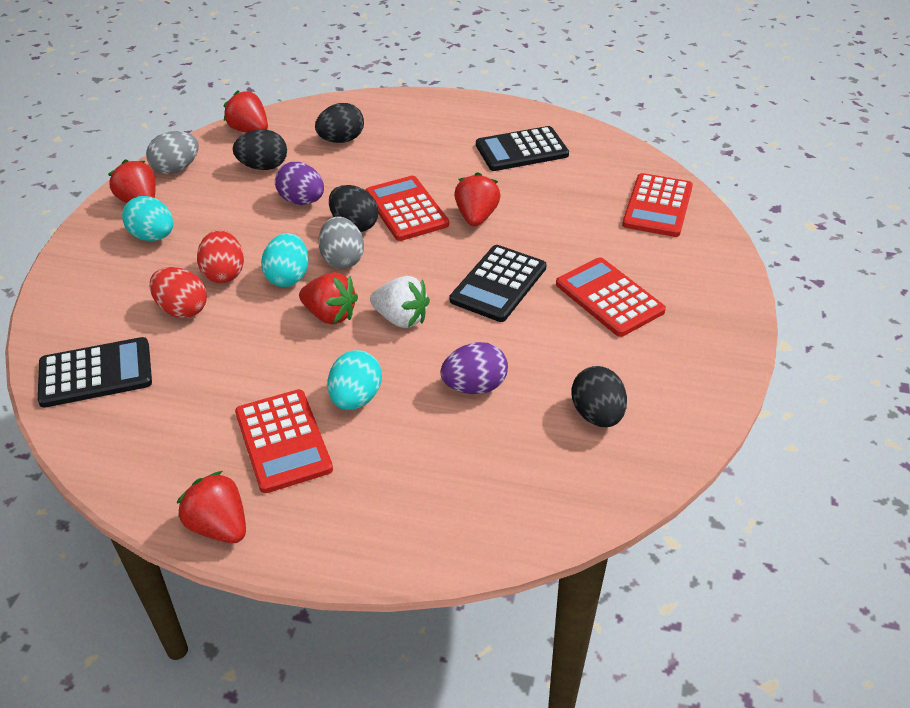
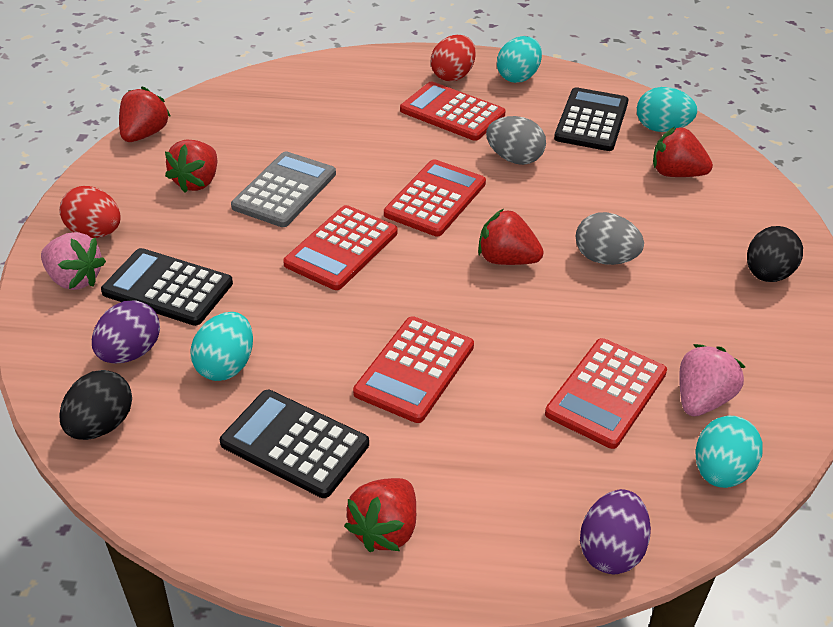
black egg: [233,129,287,170] [315,103,364,143] [329,185,378,232] [571,366,627,427] = 4 -> [59,370,132,440] [747,226,803,282] = 2
grey calculator: none = 0 -> [231,151,336,227] = 1
pink strawberry: none = 0 -> [41,232,106,290] [679,344,745,416] = 2
red calculator: [235,389,333,493] [365,176,449,241] [556,257,666,337] [622,173,693,237] = 4 -> [283,205,397,290] [353,316,474,423] [384,159,486,236] [400,81,506,141] [545,338,667,449] = 5
turquoise egg: [122,196,174,241] [261,233,308,287] [328,350,382,410] = 3 -> [191,312,253,381] [497,36,542,83] [637,87,697,132] [695,416,763,488] = 4
white strawberry: [370,276,430,328] = 1 -> none = 0

